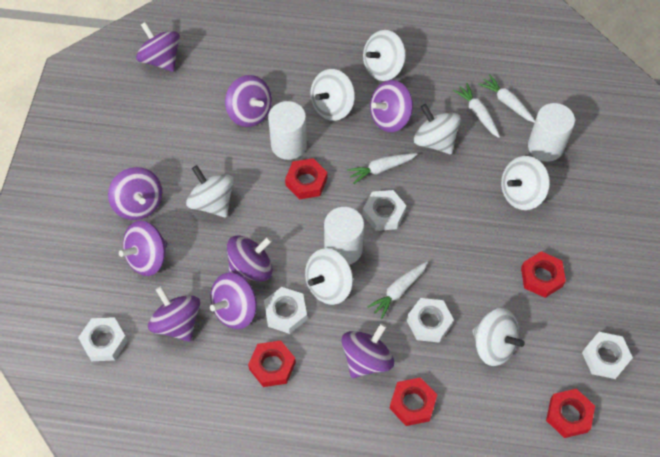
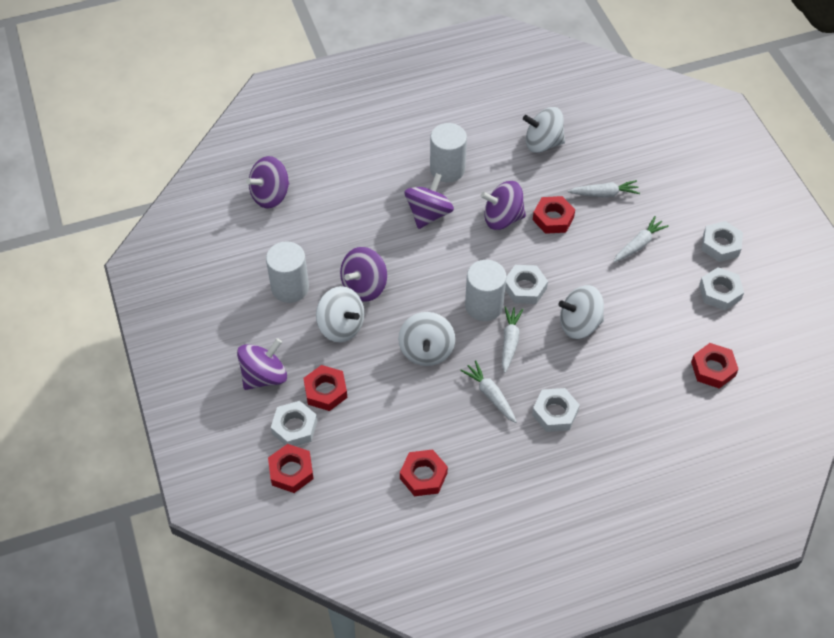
purple spinning top: [108,167,162,220] [119,221,167,276] [136,22,180,72] [148,286,200,342] [210,273,257,329] [225,75,272,127] [227,236,273,282] [341,323,394,378] [370,80,413,132] = 9 -> [237,338,287,390] [246,156,289,209] [340,247,387,301] [405,173,454,229] [481,181,526,230] = 5
white spinning top: [186,165,234,217] [305,249,353,305] [310,69,355,121] [363,30,406,81] [414,104,461,154] [472,308,525,366] [501,156,550,210] = 7 -> [316,286,364,342] [398,312,455,366] [523,107,565,153] [558,285,604,339] = 4

